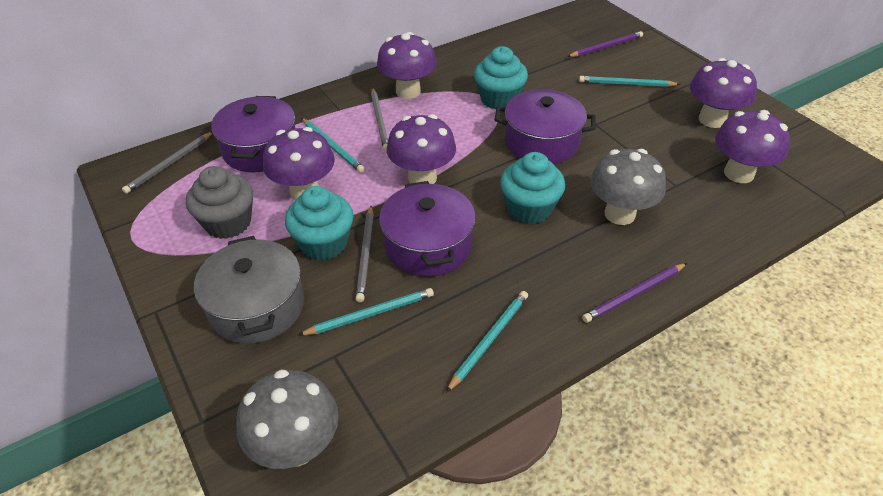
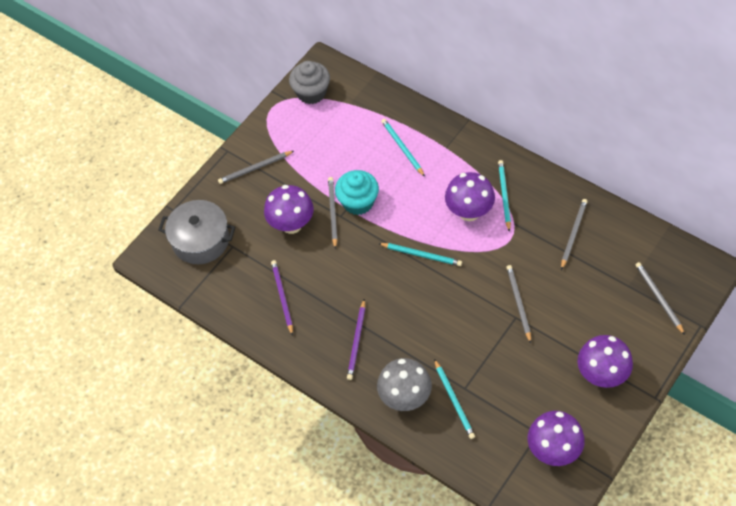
grey mushroom: [236,369,339,469] [590,149,666,225] = 2 -> [377,358,432,411] = 1
grey pencil: [122,132,213,194] [356,206,374,302] [371,88,388,151] = 3 -> [218,151,294,184] [328,177,337,249] [506,265,531,343] [561,199,588,270] [636,262,685,335] = 5
purple mushroom: [263,127,335,201] [377,32,437,99] [387,114,456,184] [690,58,757,128] [715,110,790,183] = 5 -> [264,185,314,234] [445,172,495,221] [528,411,585,466] [577,335,633,388] = 4
purple pot: [211,96,295,173] [379,181,476,277] [495,89,595,164] = 3 -> none = 0
turquoise cupcake: [285,186,353,260] [474,46,528,110] [500,152,565,224] = 3 -> [335,170,379,215] = 1

